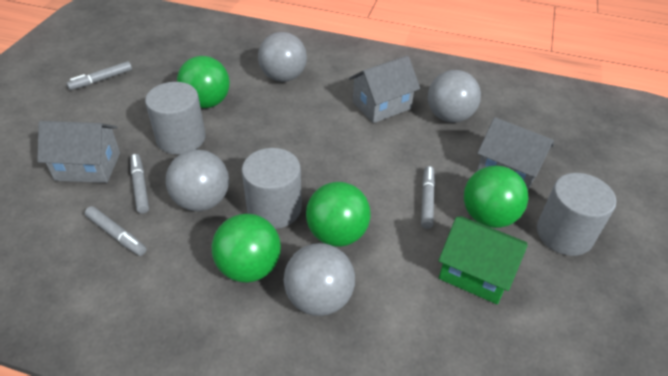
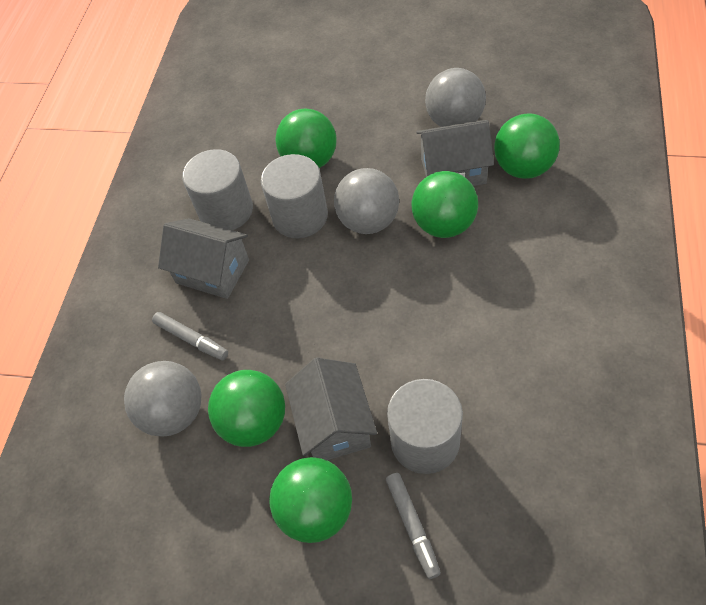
green ball: [177,56,230,108] [212,214,281,283] [306,182,371,247] [464,166,528,228] = 4 -> [208,370,285,447] [269,457,352,543] [275,108,337,168] [412,171,478,238] [494,113,560,179] = 5
green house: [438,216,527,304] = 1 -> none = 0
grey ball: [166,150,229,211] [258,32,307,82] [284,243,355,316] [428,70,481,123] = 4 -> [124,361,202,437] [334,168,399,234] [425,68,486,127] = 3
grey marker: [66,61,132,90] [85,206,147,256] [130,154,149,214] [421,166,435,229] = 4 -> [152,312,228,360] [386,473,441,579] = 2

